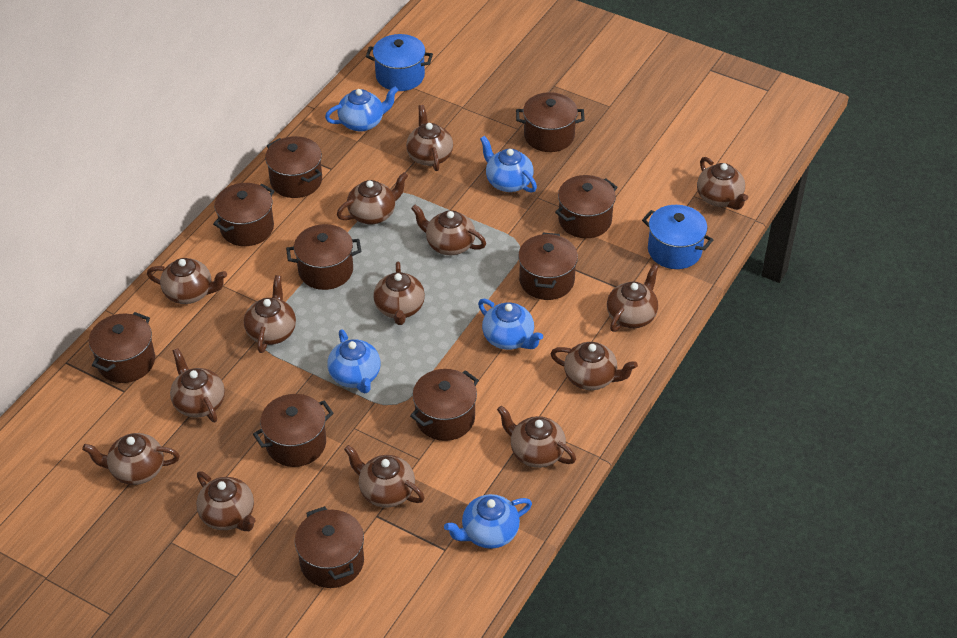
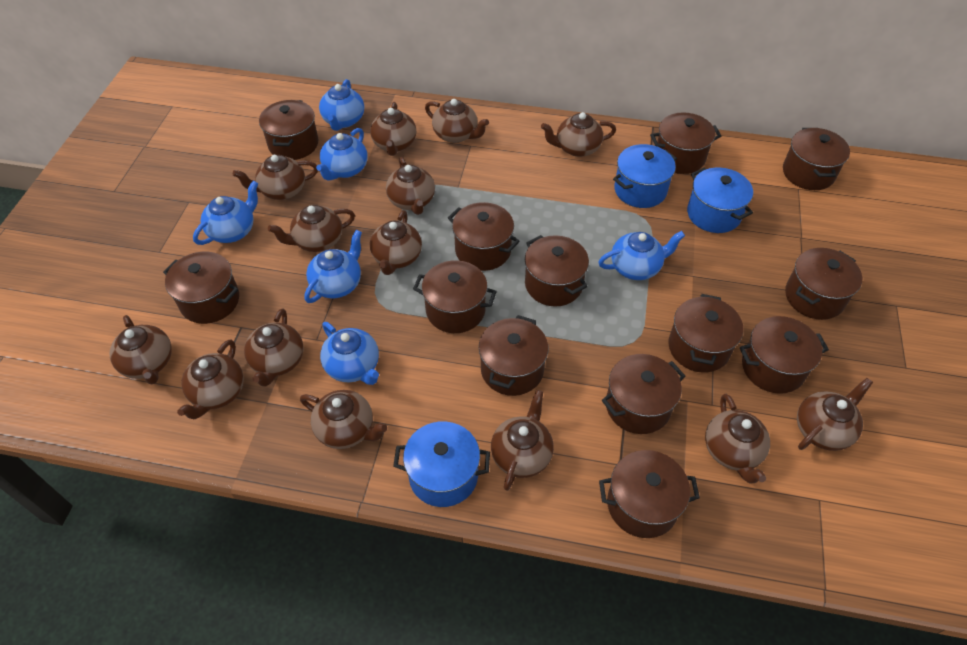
blue pot: [366,34,433,91] [642,205,713,269] = 2 -> [393,421,490,507] [613,144,677,208] [687,167,753,233] = 3
blue teapot: [325,86,398,132] [327,329,380,393] [444,494,532,549] [478,299,543,350] [480,136,537,193] = 5 -> [193,181,258,245] [304,230,362,303] [316,128,368,181] [319,79,364,131] [320,322,379,385] [599,231,685,280] = 6
brown pot: [89,312,155,383] [213,183,274,246] [253,394,334,467] [265,136,322,198] [286,224,361,290] [295,506,364,588] [410,369,479,441] [516,92,585,152] [518,233,578,300] [555,175,618,238] = 10 -> [163,252,239,324] [259,100,318,160] [413,260,497,333] [448,202,520,271] [479,315,548,396] [525,235,589,306] [599,450,700,538] [602,354,685,434] [650,112,722,174] [668,294,743,373] [739,316,829,394] [783,128,850,190] [785,248,862,320] = 13

